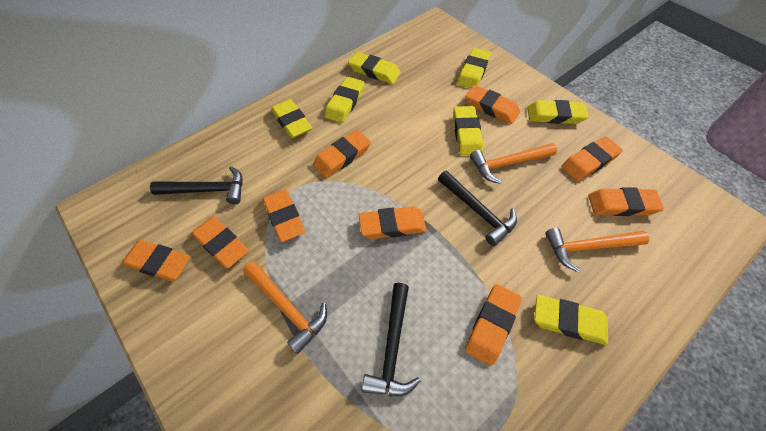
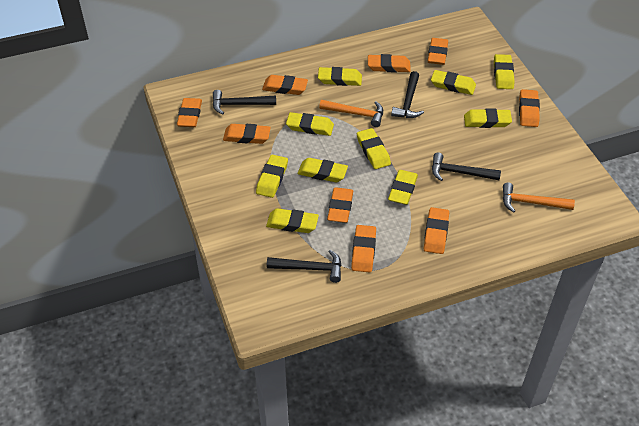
black hammer: [150,166,243,204] [362,283,421,397] [438,171,517,246] = 3 -> [213,90,276,114] [267,250,341,283] [391,71,424,118] [432,153,501,181] = 4
orange hammer: [243,261,327,354] [470,143,557,184] [545,228,649,272] = 3 -> [319,100,383,127] [503,183,575,212] = 2
yellow eraser: [271,99,312,138] [325,77,364,123] [348,52,401,84] [453,106,483,155] [458,48,491,89] [527,100,589,124] [534,295,608,345] = 7 -> [256,155,288,198] [266,208,319,233] [286,112,334,136] [298,158,348,182] [318,67,362,86] [357,128,391,169] [388,170,418,205] [431,70,476,95] [464,108,512,128] [494,54,515,89] = 10

